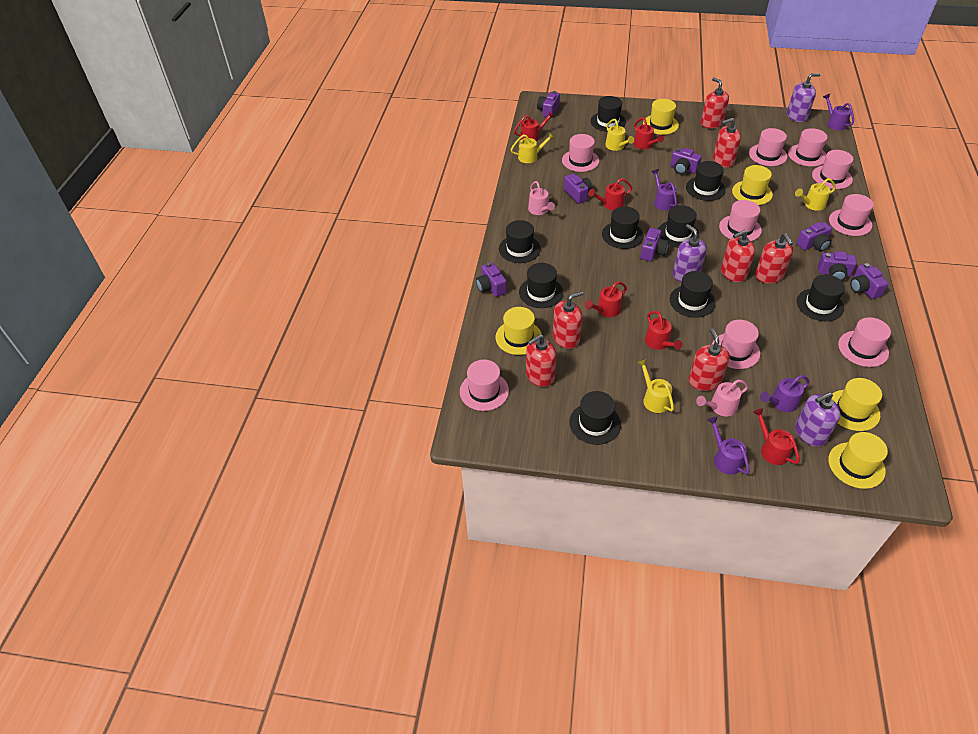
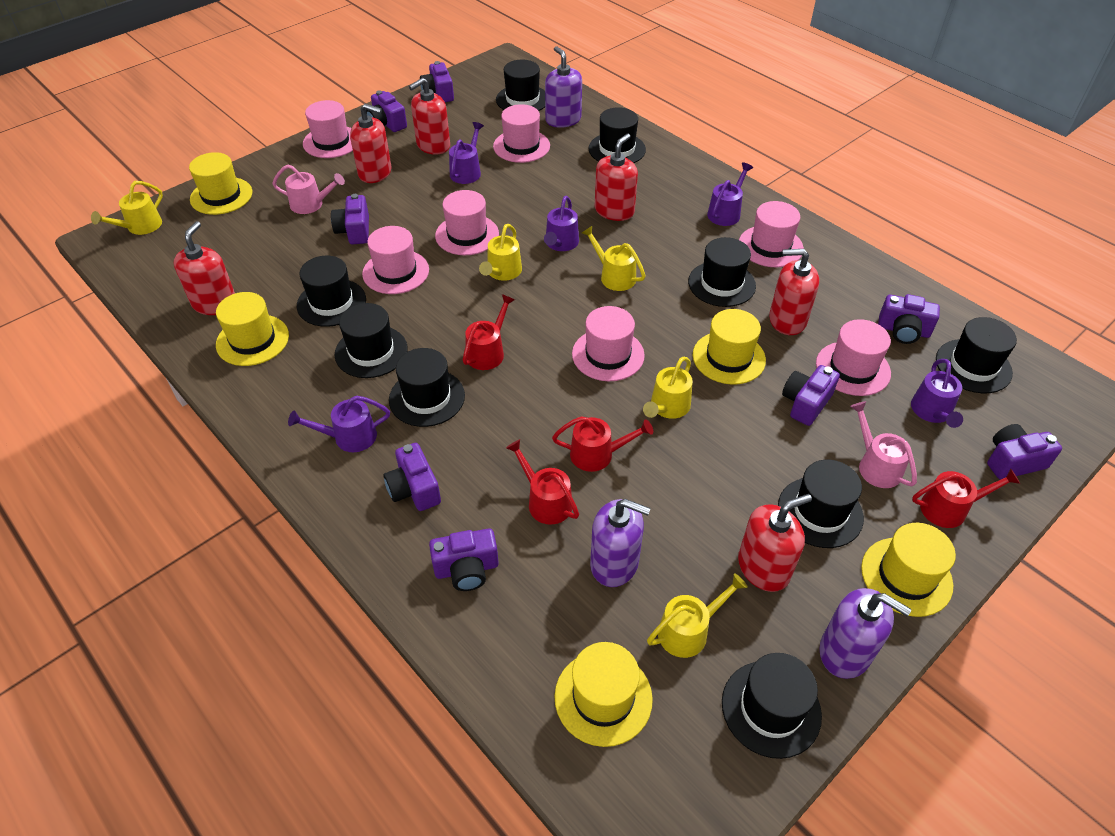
pink hat: [460,360,509,411] [562,134,599,172] [712,320,760,369] [719,200,762,241] [749,128,787,166] [788,128,827,167] [812,150,853,189] [829,194,874,236] [838,317,891,367] = 9 -> [303,100,353,158] [362,226,429,294] [435,190,499,255] [493,104,550,163] [572,306,645,381] [739,201,804,267] [816,319,891,396] = 7
purple watering can: [651,169,677,211] [708,417,750,475] [760,375,810,412] [823,94,854,130] = 4 -> [288,396,390,452] [449,122,484,184] [544,196,579,251] [707,162,753,226] [911,359,963,428] = 5
red soap dispenser: [526,334,556,387] [553,291,583,349] [689,328,730,391] [701,77,729,129] [713,118,741,168] [721,230,755,282] [755,233,793,284] = 7 -> [174,221,235,315] [350,104,392,183] [409,78,450,155] [595,134,638,221] [738,494,812,592] [769,249,819,335] = 6
red watering can: [514,111,554,142] [585,282,627,317] [588,178,632,210] [633,118,664,150] [645,311,683,350] [753,408,800,465] = 6 -> [463,294,515,370] [506,439,579,525] [552,416,653,472] [912,469,1020,528] = 4
yellow watering can: [511,133,555,163] [605,119,634,151] [637,359,674,413] [795,178,836,211] = 4 -> [91,181,163,235] [479,224,522,281] [582,226,646,291] [643,357,693,419] [647,573,748,658] = 5

